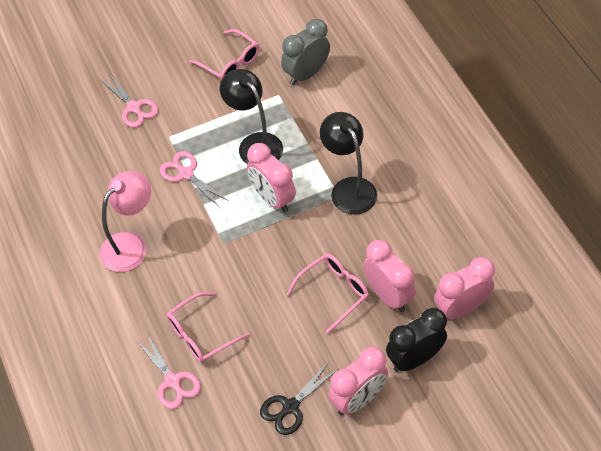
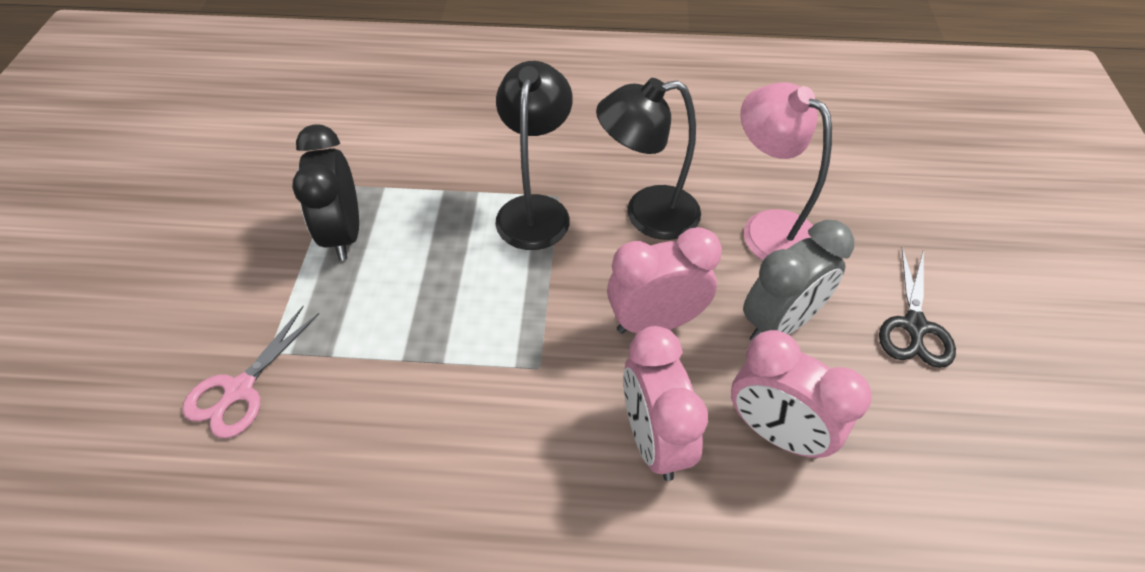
pink clock: [247,143,296,212] [328,346,388,415] [364,240,416,312] [434,257,495,319] = 4 -> [607,227,722,334] [623,326,708,481] [731,330,872,458] = 3
pink glasses: [167,292,249,363] [189,29,259,81] [287,254,369,334] = 3 -> none = 0
pink scissors: [100,73,158,128] [136,334,201,409] [160,151,228,207] = 3 -> [183,306,319,438] = 1

